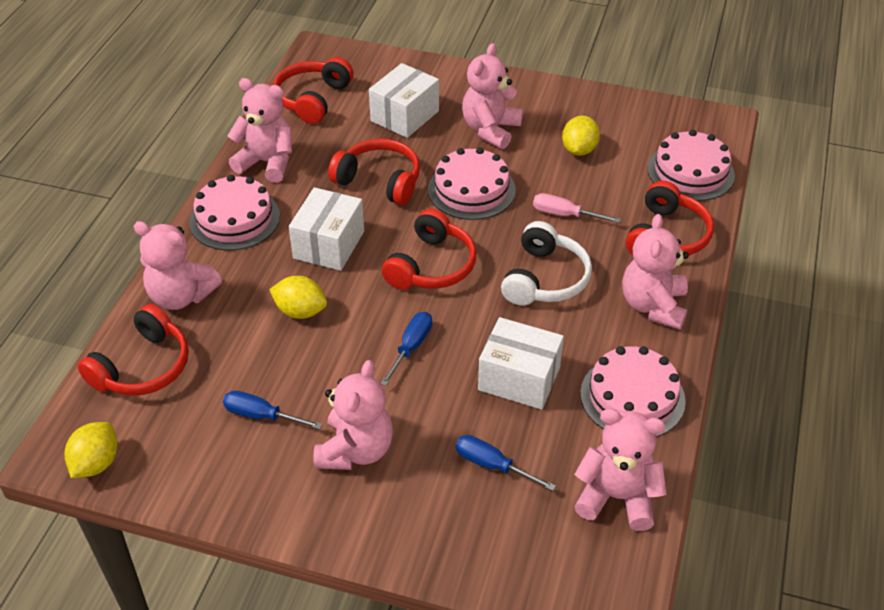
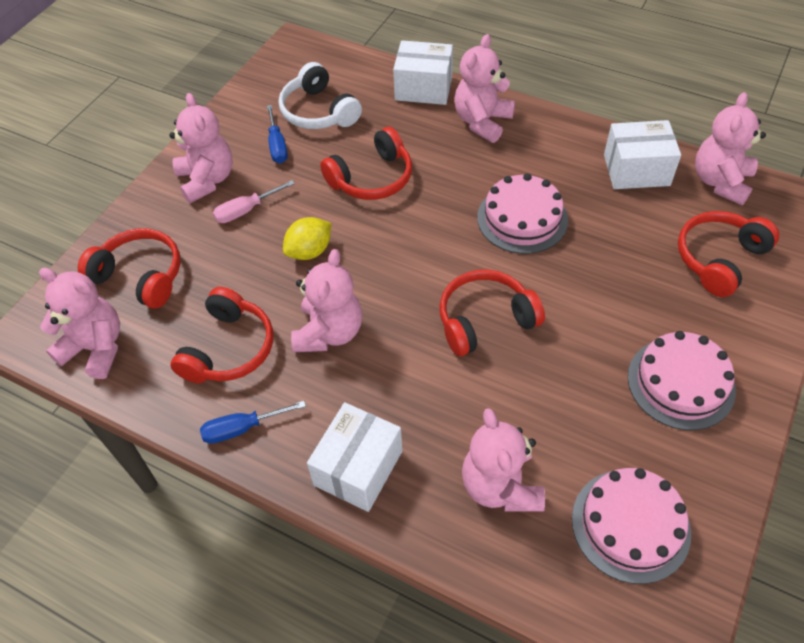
blue screwdriver: [223,391,323,429] [380,312,432,386] [456,435,556,491] = 3 -> [200,401,306,444] [267,105,288,163] = 2
pink cake: [189,175,280,250] [428,147,516,220] [580,346,686,437] [648,130,735,201] = 4 -> [477,173,568,254] [572,468,691,584] [628,331,736,430] = 3
yellow lemon: [65,422,118,478] [269,276,327,319] [562,116,600,156] = 3 -> [283,217,331,260] = 1

